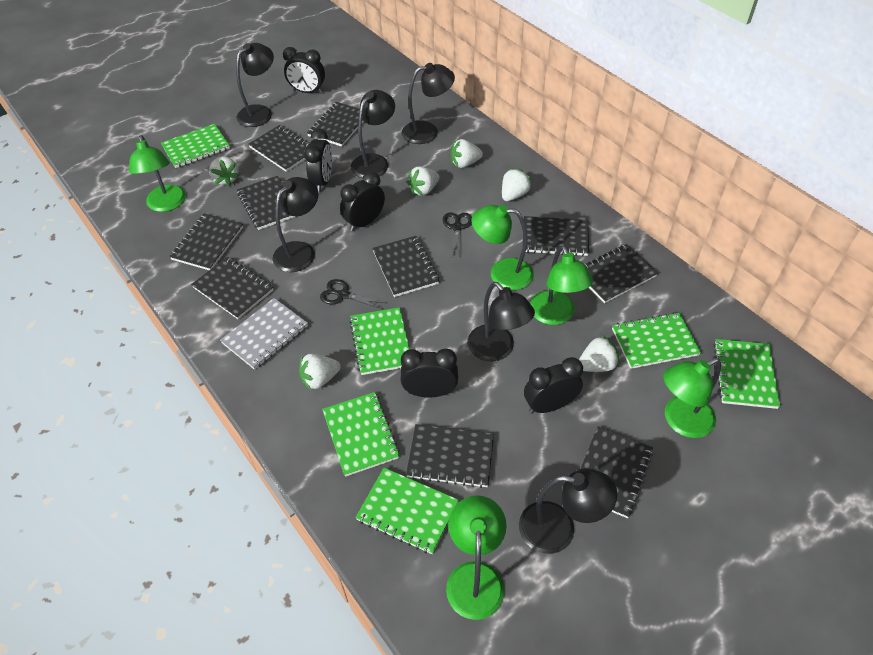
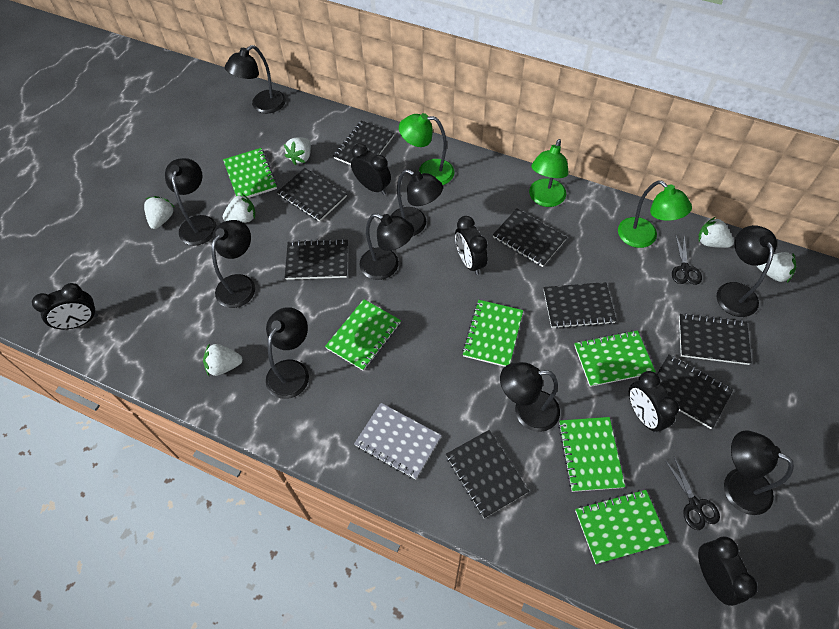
black lamp: [236,43,274,127] [273,177,318,272] [351,90,395,178] [402,63,455,144] [468,282,535,361] [519,468,617,554] = 6 -> [165,158,217,246] [212,220,255,308] [225,45,286,113] [266,307,309,399] [359,213,414,280] [391,169,443,236] [500,362,560,432] [716,225,777,317] [724,430,794,515] = 9
black notebook: [169,213,243,270] [191,256,273,319] [237,176,296,230] [248,125,310,172] [307,102,364,147] [372,236,439,297] [406,424,494,488] [523,216,589,256] [580,426,653,518] [584,244,658,303] = 10 -> [277,168,347,222] [285,239,348,280] [333,121,394,165] [446,430,529,518] [493,208,567,267] [543,282,616,329] [657,354,733,429] [679,313,752,365] = 8
green lamp: [129,135,186,212] [446,495,507,620] [472,205,534,290] [530,245,593,325] [663,358,721,438] = 5 -> [399,113,455,185] [529,139,569,207] [618,180,692,248] = 3

